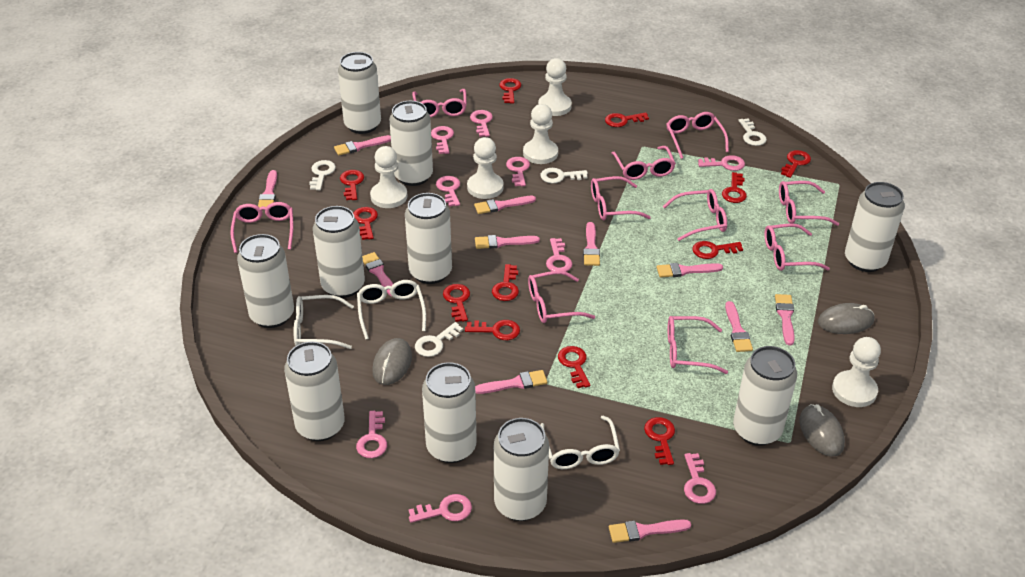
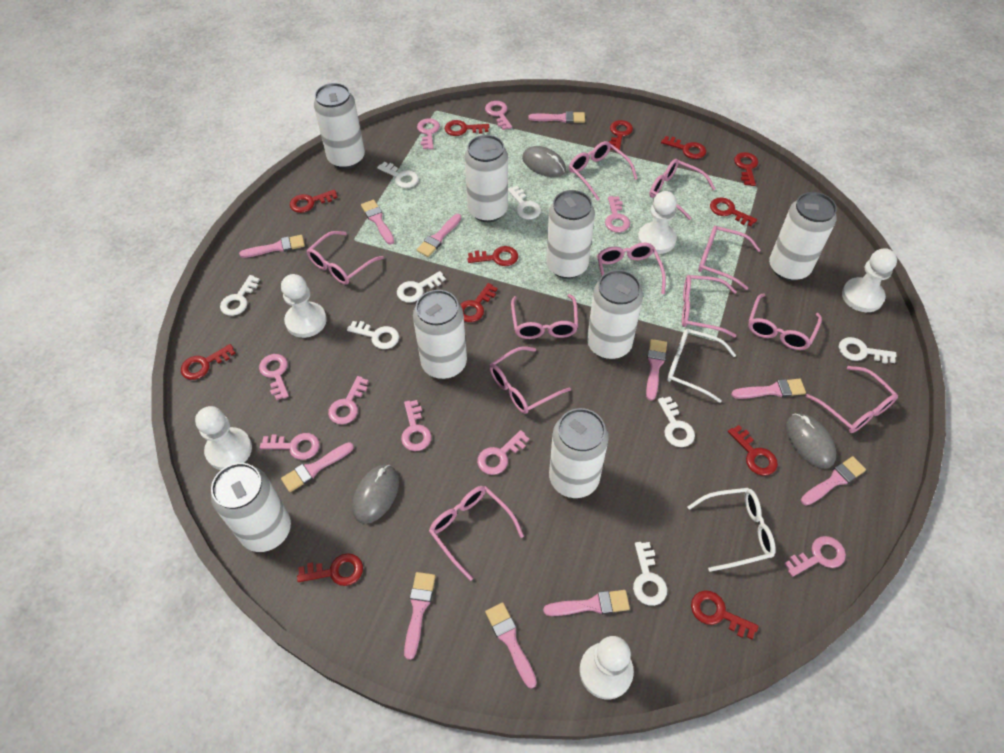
pink glasses: [230,202,293,253] [412,89,467,117] [528,271,595,323] [591,176,651,220] [611,146,676,180] [663,189,727,241] [666,112,729,159] [668,316,728,374] [764,223,830,271] [779,181,839,226] = 10 -> [306,231,384,285] [429,486,524,581] [490,346,571,414] [511,294,578,339] [569,141,638,201] [597,243,666,294] [649,159,716,220] [682,275,737,337] [698,226,760,290] [748,293,822,350] [805,366,898,433] = 11
white can: [237,234,294,328] [284,341,345,441] [313,206,365,298] [338,52,381,134] [389,101,433,186] [405,193,452,284] [422,362,477,463] [494,418,549,521] [733,346,797,446] [845,182,905,272] = 10 -> [211,463,291,552] [314,83,365,169] [413,290,467,379] [464,135,508,222] [546,190,595,279] [549,408,609,498] [587,270,643,359] [769,192,837,281] = 8
white glasses: [294,295,354,349] [357,280,426,340] [541,416,620,469] = 3 -> [667,329,736,403] [687,488,776,572] = 2
white key: [309,160,336,190] [415,322,463,357] [540,168,588,183] [738,118,767,146] = 4 -> [220,275,260,316] [347,321,399,349] [377,161,419,188] [397,271,446,302] [508,186,541,220] [633,542,667,606] [658,397,695,447] [839,337,897,364] = 8

